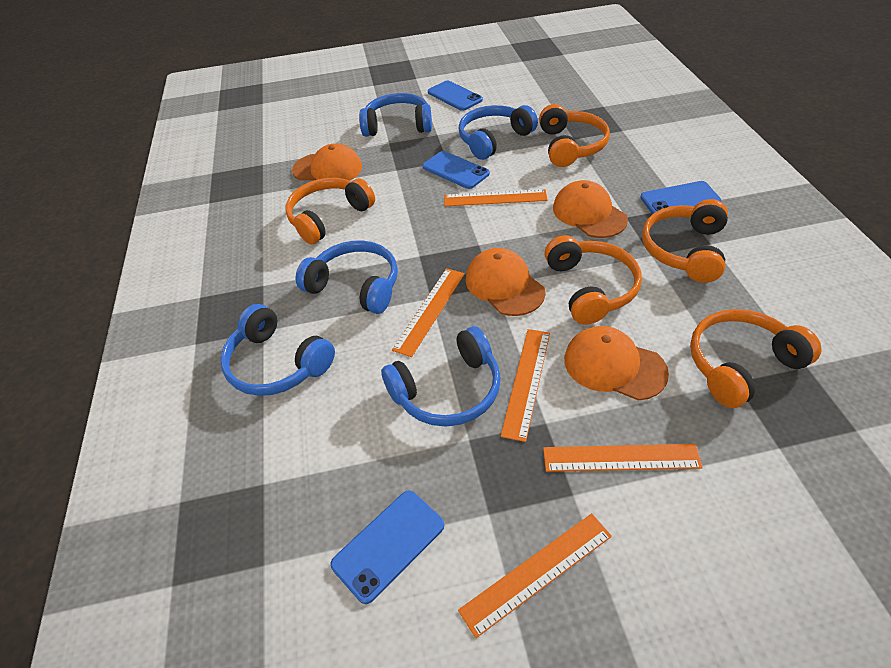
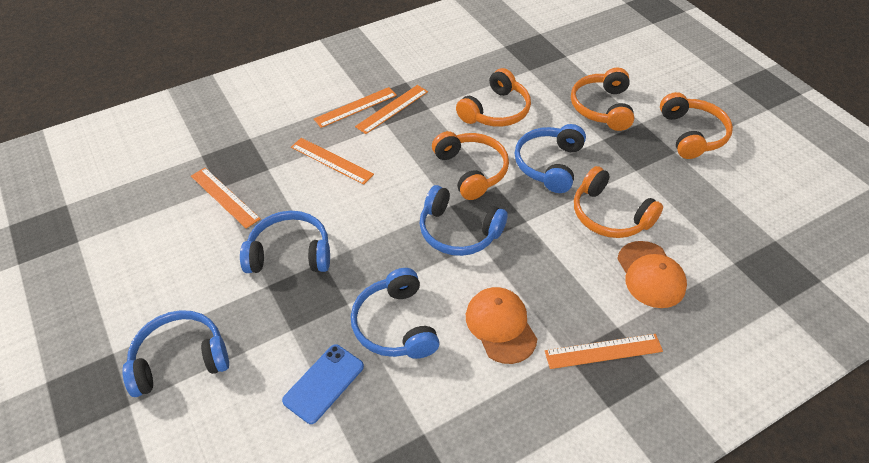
blue phone: [330,490,444,604] [422,151,490,189] [428,81,483,111] [640,181,721,214] = 4 -> [282,344,364,424] = 1
orange cap: [292,143,362,181] [466,248,546,316] [553,180,628,238] [564,326,669,401] = 4 -> [466,287,537,364] [617,241,687,308] = 2

